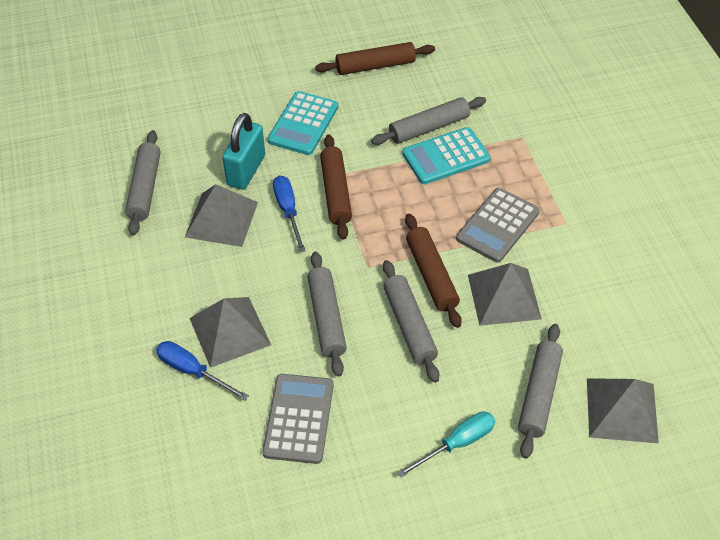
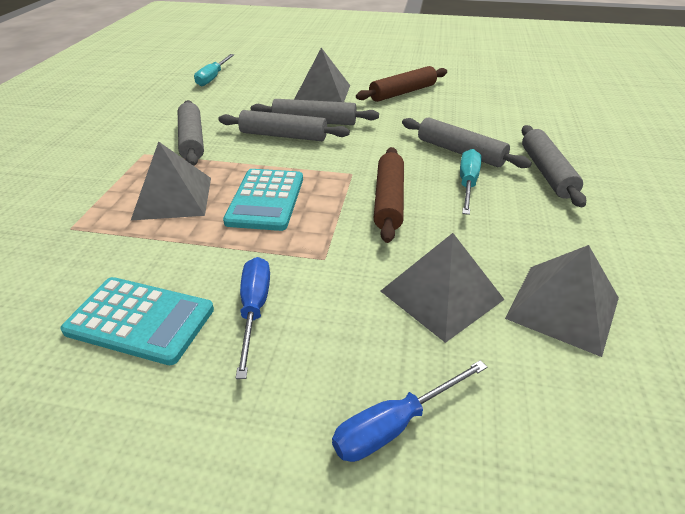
brown rolling pin: [315,42,435,75] [320,134,352,240] [405,214,462,328] = 3 -> [356,66,447,102] [374,147,404,243] = 2
grey calculator: [262,374,334,464] [456,188,540,263] = 2 -> none = 0
turquoise padlock: [222,113,265,190] = 1 -> none = 0
turquoise screwdriver: [397,411,495,478] = 1 -> [194,54,234,86] [460,149,481,215] = 2

